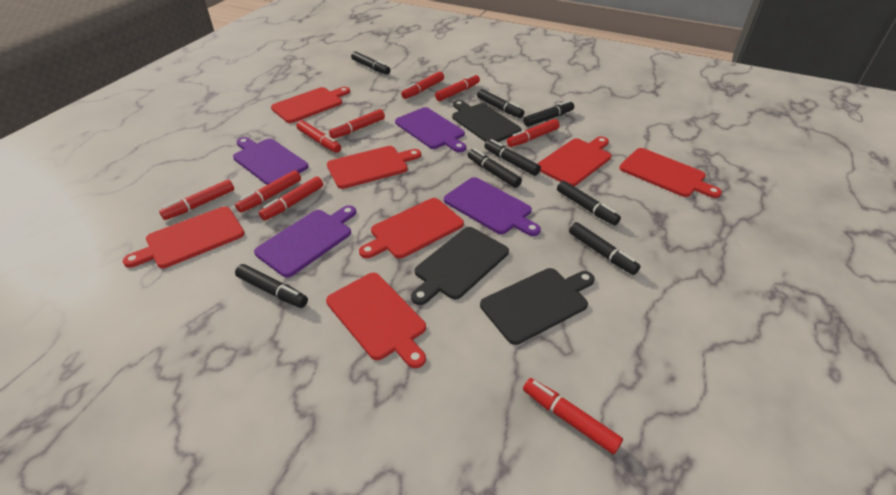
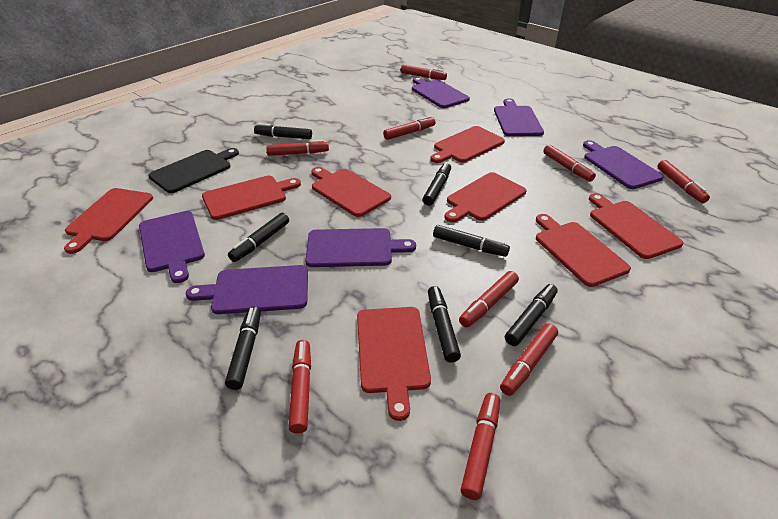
black cutting board: [411,227,509,305] [452,100,521,142] [480,268,595,345] = 3 -> [148,148,239,193] = 1
black marker: [235,264,308,308] [351,51,390,75] [468,148,522,188] [477,89,525,118] [485,139,541,176] [523,100,574,127] [557,181,621,225] [569,222,641,275] = 8 -> [225,307,261,390] [228,213,289,262] [254,123,312,139] [423,162,451,206] [428,286,461,363] [433,225,510,257] [505,284,558,346] = 7
purple cutting board: [233,137,309,185] [254,205,356,278] [395,107,466,152] [444,177,541,236] = 4 -> [139,211,205,283] [186,265,308,314] [305,228,416,267] [412,77,470,108] [494,98,544,136] [583,140,664,189] = 6
red cutting board: [123,206,245,268] [271,87,350,123] [326,273,426,368] [327,146,421,189] [359,198,464,258] [537,136,611,186] [619,148,722,198] = 7 -> [64,188,153,254] [202,176,301,220] [311,167,391,217] [357,307,431,421] [430,126,505,163] [444,172,526,223] [536,214,631,287] [589,193,683,259] = 8

